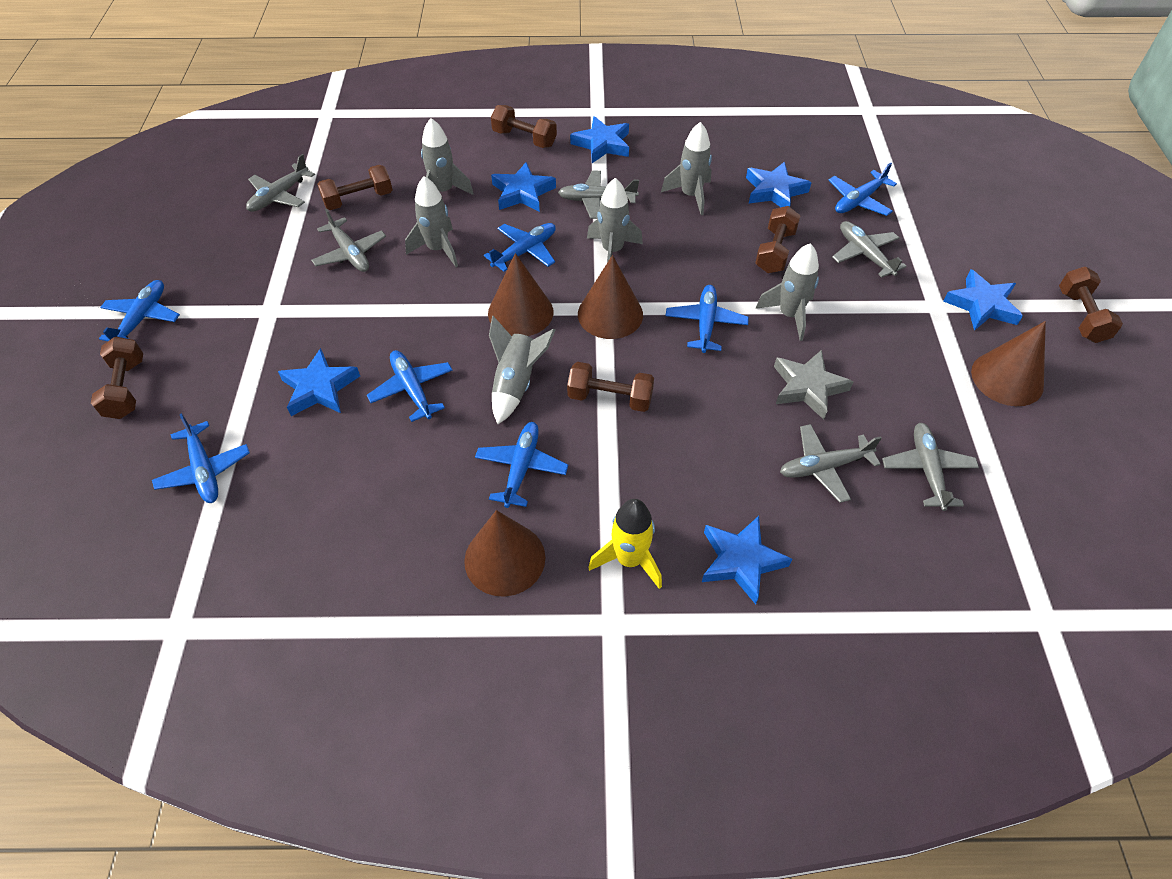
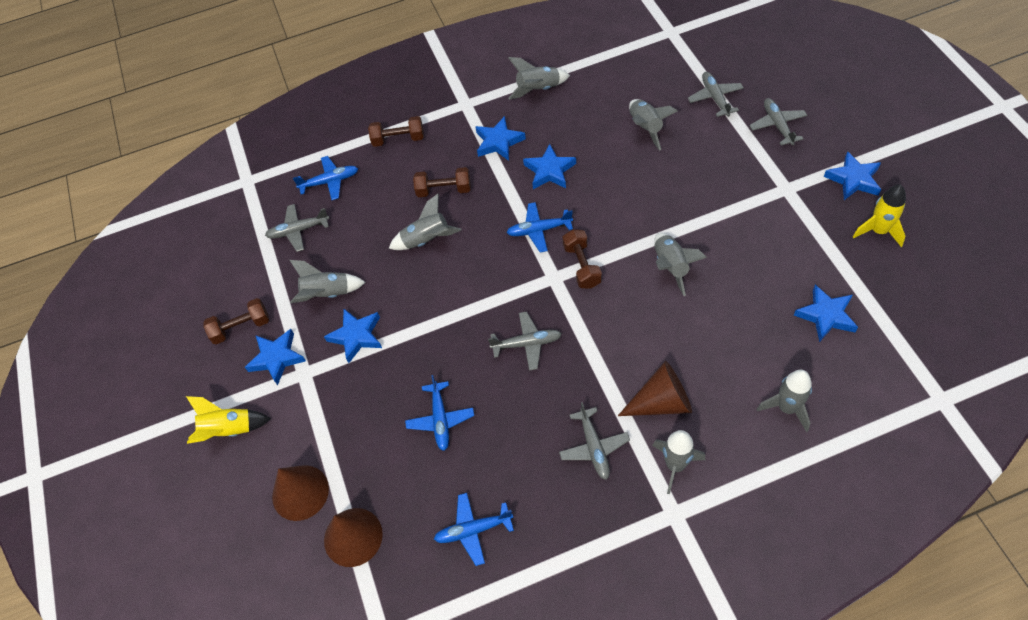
blue plane: [99,280,180,341] [152,413,250,503] [367,350,453,422] [475,422,568,508] [484,223,556,272] [666,285,749,353] [829,163,897,216] = 7 -> [293,156,358,200] [405,375,474,451] [434,493,514,566] [506,202,573,253] = 4
brown cone: [464,510,545,597] [488,253,553,336] [578,255,643,339] [971,321,1046,406] = 4 -> [272,465,329,521] [324,508,383,567] [618,361,692,416] = 3
brown dumbbell: [91,337,143,419] [317,165,393,210] [491,105,557,148] [567,362,654,412] [755,206,801,273] [1059,267,1123,343] = 6 -> [204,298,269,344] [368,116,424,147] [413,167,471,197] [562,229,602,289] = 4
grey plane: [246,154,315,212] [311,208,386,272] [558,171,639,219] [780,424,882,503] [832,221,907,278] [882,423,979,511] = 6 -> [265,204,330,252] [488,312,562,371] [559,402,630,480] [688,72,744,117] [749,98,807,146] = 5
grey rocket: [405,176,458,267] [421,118,474,195] [489,316,555,424] [587,178,643,263] [661,122,712,215] [755,243,819,341] = 6 -> [290,260,366,303] [389,194,462,250] [508,57,570,100] [629,99,678,151] [652,430,706,494] [654,233,707,296] [757,370,812,432] = 7
grey star: [774,350,854,420] = 1 -> none = 0
yellow rocket: [588,499,662,589] = 1 -> [186,396,271,444] [853,185,906,247] = 2

